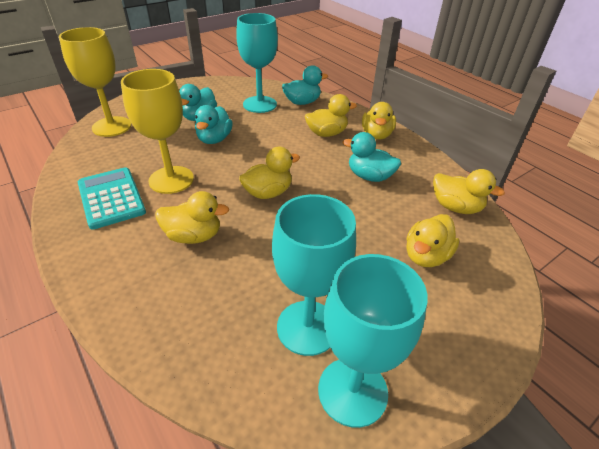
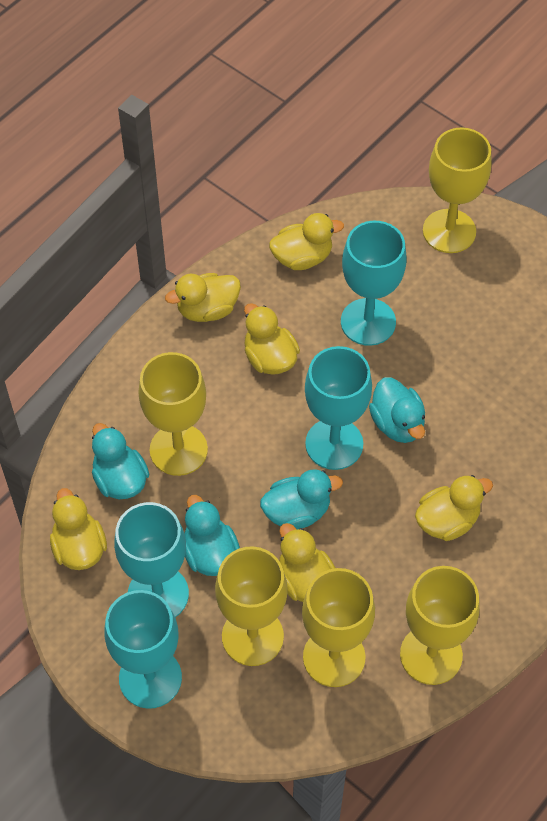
turquoise calculator: [78,167,146,229] = 1 -> none = 0
turquoise goblet: [236,13,278,113] [272,194,356,356] [318,254,428,428] = 3 -> [105,590,182,709] [114,502,189,617] [305,346,372,470] [341,221,406,346] = 4
yellow goblet: [59,27,131,137] [121,69,194,194] = 2 -> [138,352,208,476] [215,546,288,666] [302,568,375,687] [400,566,479,685] [423,128,491,253] = 5

